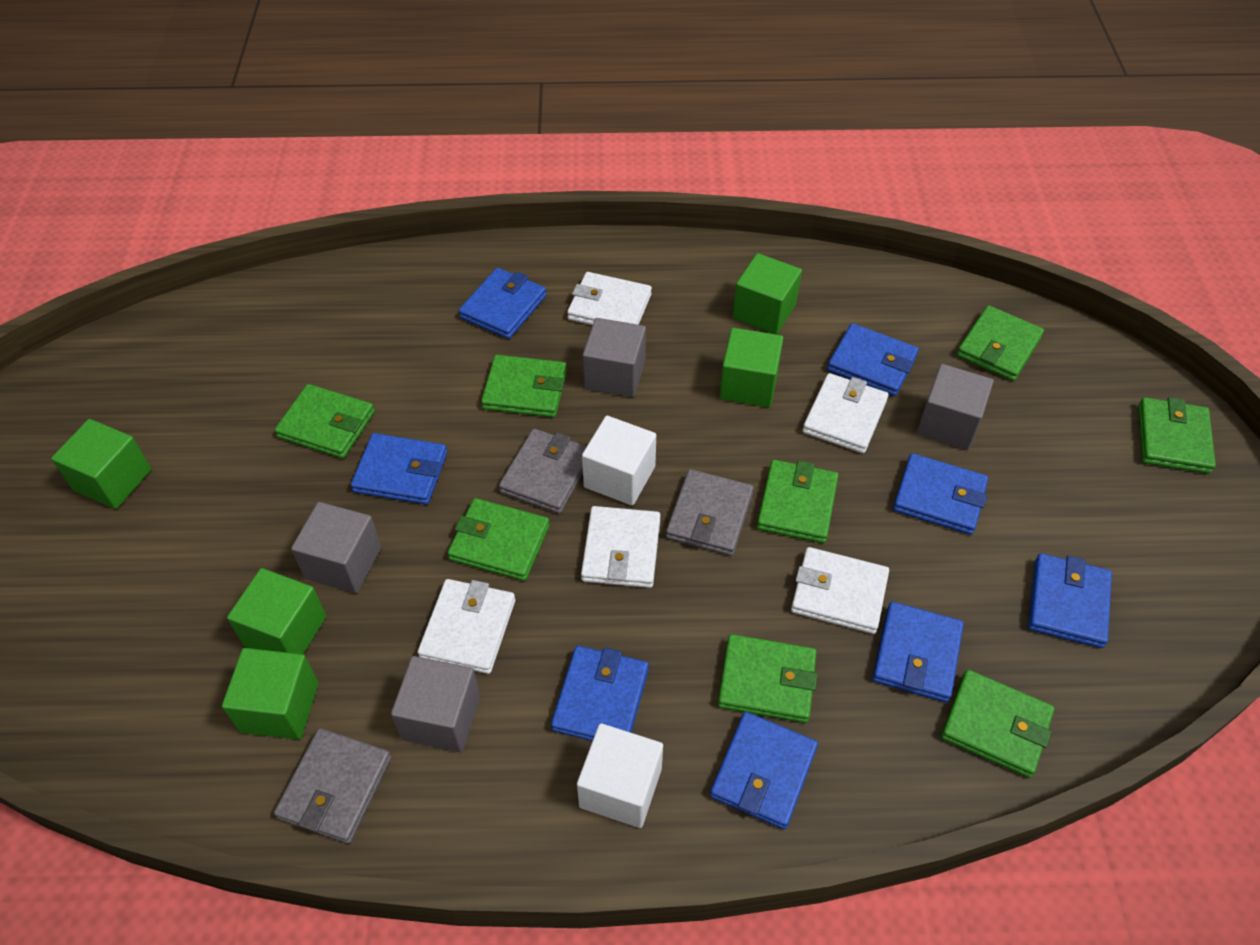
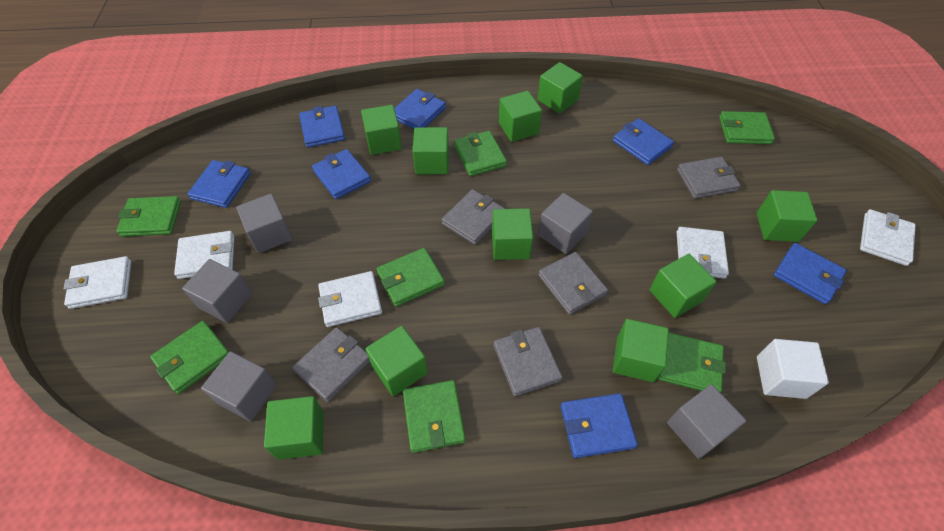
blue wallet: [351,433,447,504] [458,268,547,339] [551,646,649,741] [710,712,818,829] [827,323,919,396] [872,602,964,702] [893,453,988,535] [1028,553,1112,648] = 8 -> [188,160,251,208] [299,106,345,148] [312,149,371,199] [394,89,446,129] [561,393,638,458] [613,118,674,165] [774,243,847,304] = 7
green cube: [51,419,151,509] [222,648,319,740] [227,568,326,654] [719,328,783,407] [733,253,802,335] = 5 -> [264,396,324,460] [361,105,402,155] [366,326,428,396] [413,127,449,174] [492,208,533,260] [499,91,542,142] [537,62,583,114] [613,319,669,382] [649,254,717,318] [757,190,818,242] = 10
green wallet: [275,384,375,458] [448,498,550,581] [481,355,567,417] [718,634,818,723] [757,460,838,543] [941,670,1055,778] [957,305,1044,381] [1138,397,1216,474] = 8 -> [116,196,181,237] [150,321,229,394] [377,248,445,307] [403,380,466,453] [454,131,507,176] [657,333,726,392] [719,111,775,144] = 7
grey cube: [291,502,381,593] [391,656,480,752] [583,318,646,397] [917,364,994,450] = 4 -> [182,259,252,323] [201,351,277,422] [236,194,293,253] [538,193,593,254] [667,384,746,459] = 5
grey wallet: [274,728,391,844] [499,429,587,514] [666,469,754,556] = 3 -> [292,327,370,402] [442,189,505,245] [494,327,563,397] [538,252,608,315] [677,157,741,199] = 5
white cube: [577,723,663,828] [582,416,656,506] = 2 -> [757,339,829,399] = 1

